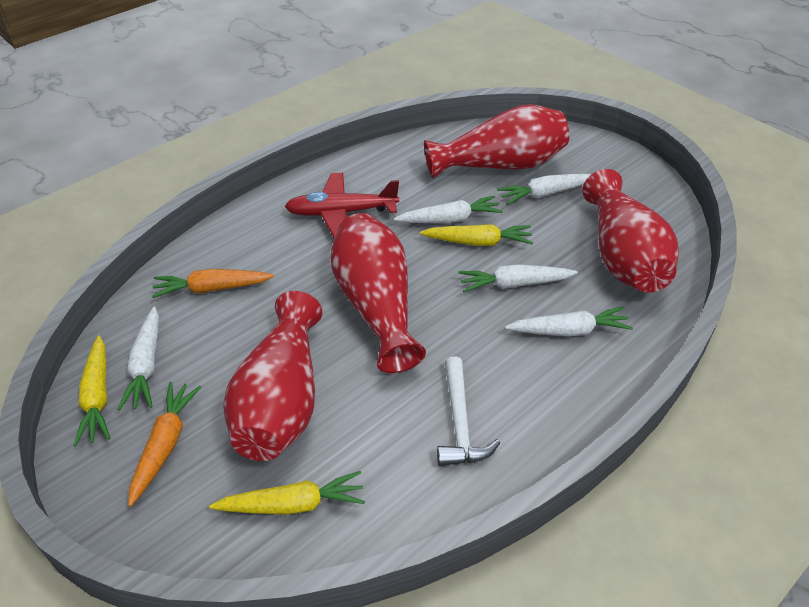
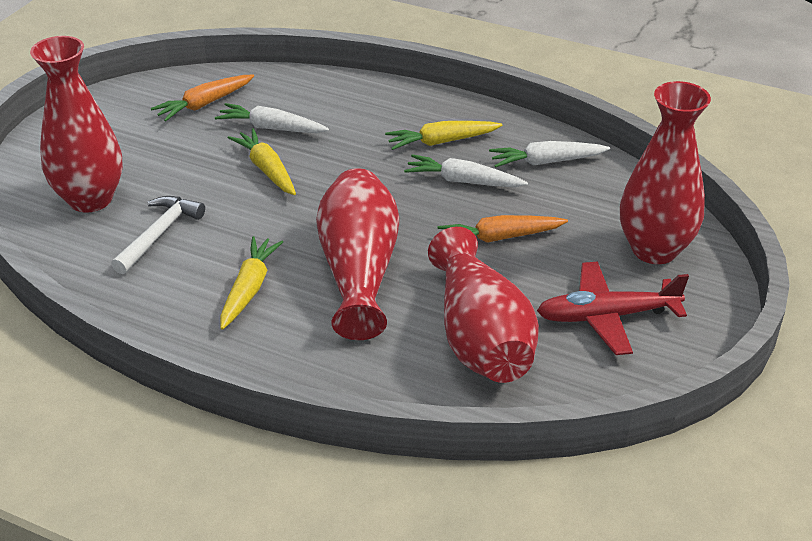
white carrot: [118,307,159,410] [394,196,503,223] [459,264,578,292] [497,174,591,205] [505,306,633,337] = 5 -> [215,103,329,133] [404,154,528,187] [489,141,610,168] = 3

